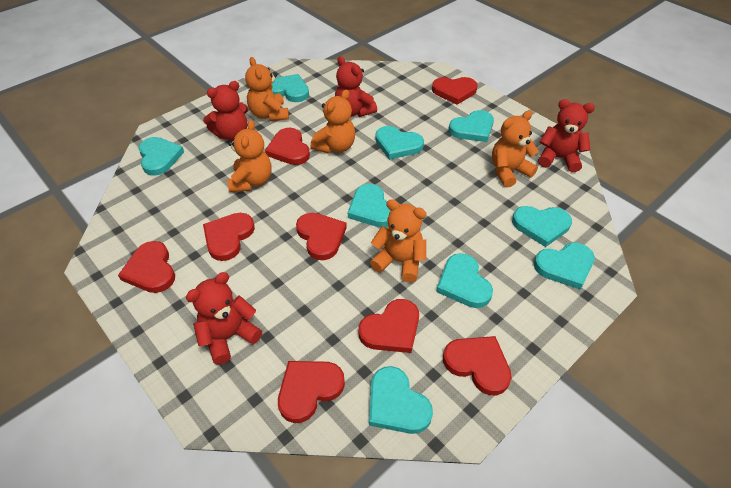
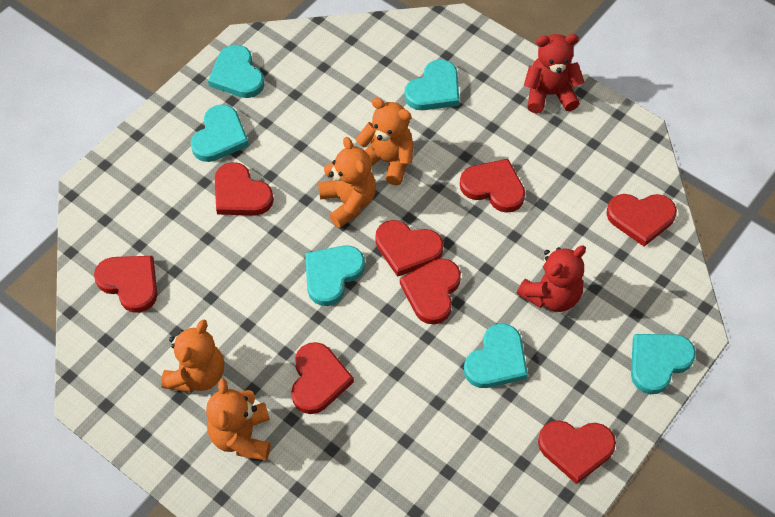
orange teddy bear: [228,120,272,192] [245,57,289,121] [310,89,355,154] [370,199,426,282] [492,110,538,188] = 5 -> [161,319,224,392] [206,379,270,461] [318,137,376,228] [356,98,414,185] = 4
red teddy bear: [186,272,262,365] [203,81,248,141] [335,56,377,117] [538,99,595,172] = 4 -> [517,246,586,312] [524,34,585,113] = 2
turquoise heart: [138,137,184,176] [272,74,309,102] [348,184,391,227] [369,366,433,434] [375,126,424,160] [436,253,493,308] [449,110,494,142] [512,206,572,247] [534,243,595,290] = 9 -> [191,104,249,162] [208,45,265,98] [305,245,365,306] [404,59,459,110] [464,323,528,388] [631,334,696,394] = 6

